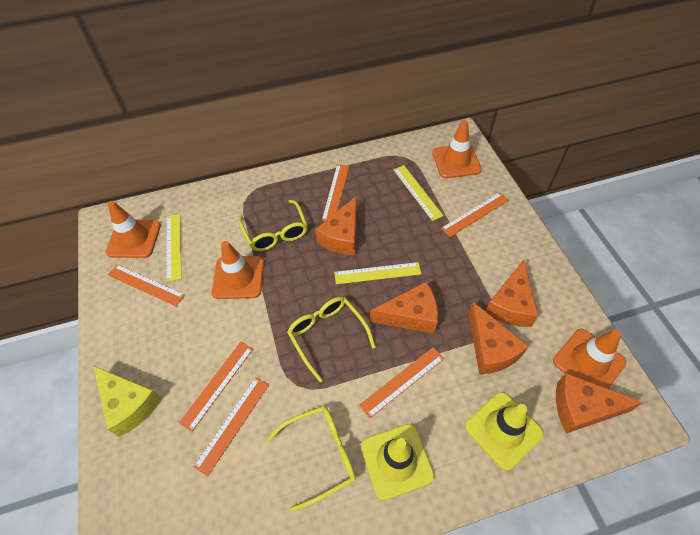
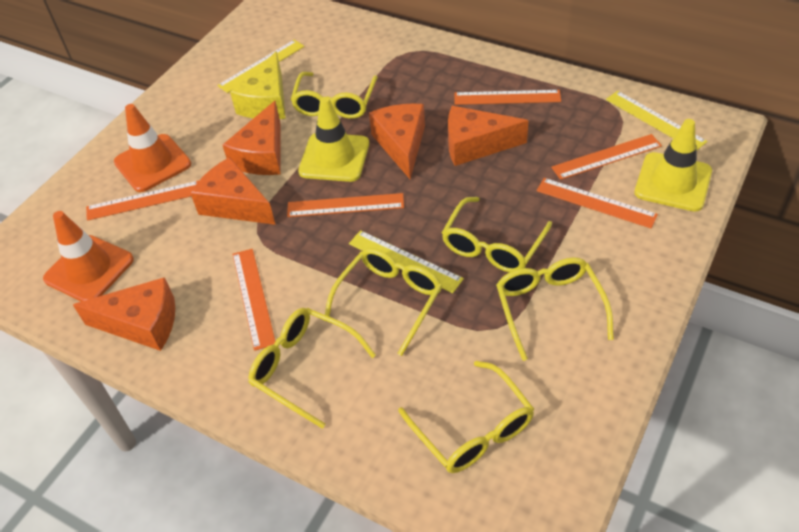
orange traffic cone: [105,201,161,258] [212,241,264,299] [432,120,482,178] [553,329,627,389] = 4 -> [43,211,134,302] [114,104,191,192] = 2
yellow glasses: [239,200,308,251] [267,406,356,512] [287,297,376,382] = 3 -> [248,308,376,429] [291,72,378,119] [324,248,442,356] [398,361,534,473] [442,197,552,272] [496,257,614,361] = 6

